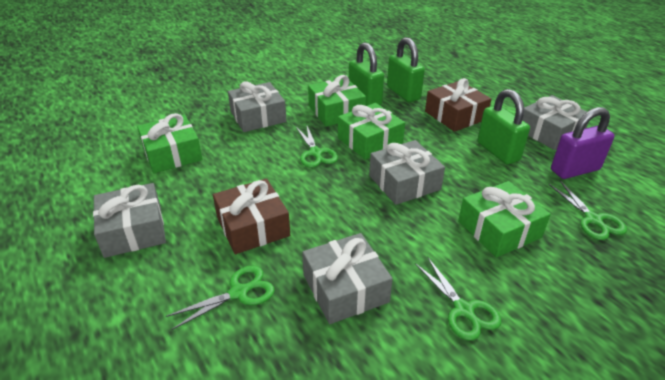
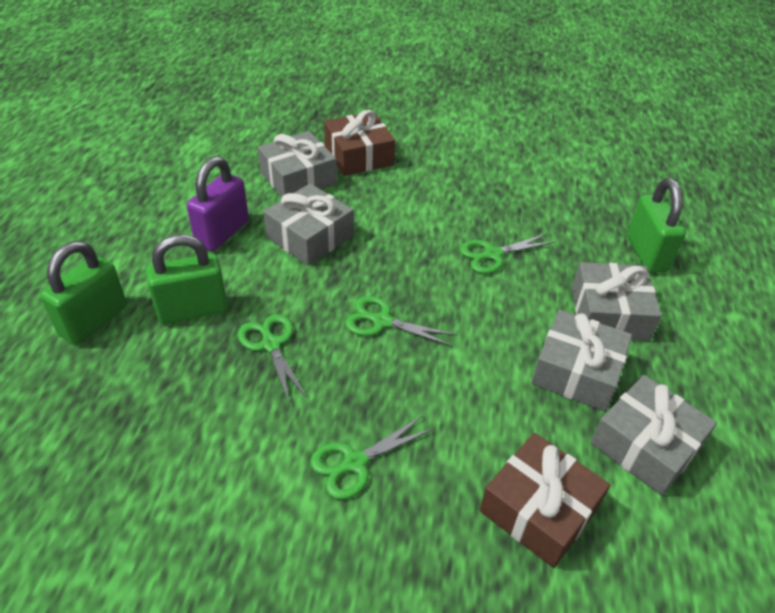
green gift: [137,113,202,173] [308,75,366,126] [338,103,405,160] [458,181,551,258] = 4 -> none = 0

